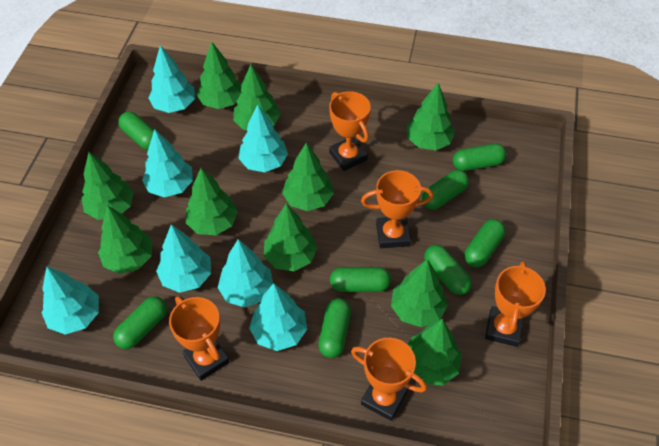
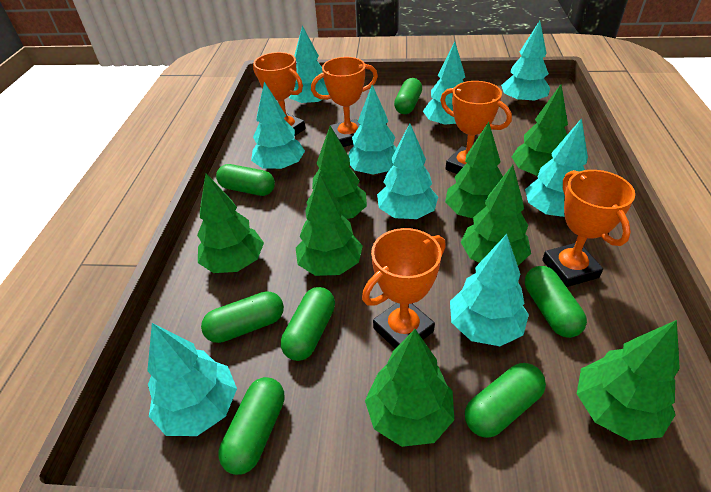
green capsule: [113,296,167,349] [118,112,154,150] [318,298,351,358] [330,267,391,292] [422,170,469,210] [424,245,472,295] [453,143,506,171] [464,219,506,267] = 8 -> [201,291,284,343] [216,164,275,196] [218,377,285,475] [281,287,335,361] [394,78,422,114] [465,363,546,438] [525,266,587,338] = 7
green tree: [81,152,134,220] [98,206,152,274] [186,168,238,235] [196,42,241,109] [233,65,281,130] [264,203,317,271] [282,143,334,211] [391,259,448,327] [407,83,455,150] [407,319,462,385] = 10 -> [197,173,264,273] [296,174,363,276] [306,126,367,219] [365,329,454,447] [445,122,503,218] [461,165,531,266] [512,84,568,178] [577,320,680,441] = 8
turquoise tree: [42,267,99,335] [142,129,193,197] [148,46,195,113] [156,224,211,293] [218,239,273,307] [238,104,288,172] [249,283,307,351] = 7 -> [147,323,237,436] [251,82,305,171] [289,26,329,107] [348,85,397,176] [377,123,438,219] [423,42,465,128] [450,234,529,346] [501,21,550,105] [525,118,588,217] = 9

